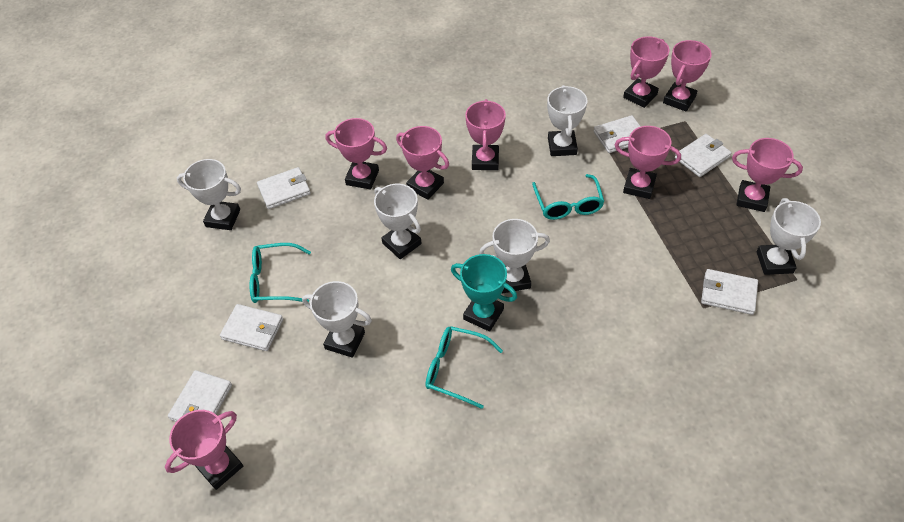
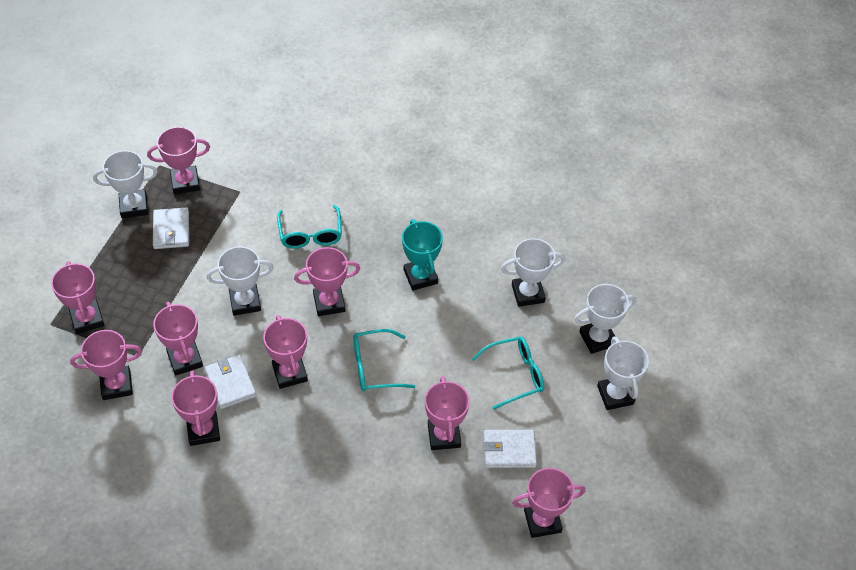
pink trophy: [165,410,243,490] [326,118,387,189] [396,126,449,200] [465,99,506,170] [615,126,681,199] [623,36,670,108] [663,40,712,111] [732,138,803,212] = 8 -> [51,261,104,334] [70,330,142,400] [147,127,210,194] [153,302,203,376] [171,371,220,446] [263,315,308,389] [294,247,360,316] [425,376,470,450] [512,468,585,538] = 9
white trophy: [177,159,241,230] [302,281,372,358] [374,184,422,259] [479,219,550,293] [547,85,587,156] [757,198,821,275] = 6 -> [93,150,158,218] [207,246,274,316] [501,238,565,307] [574,284,636,354] [597,336,649,410] = 5
white wallet: [168,370,232,422] [220,304,283,351] [257,167,311,209] [594,115,641,153] [675,134,732,177] [701,269,758,315] = 6 -> [153,208,189,249] [205,355,256,409] [483,430,537,468] = 3

